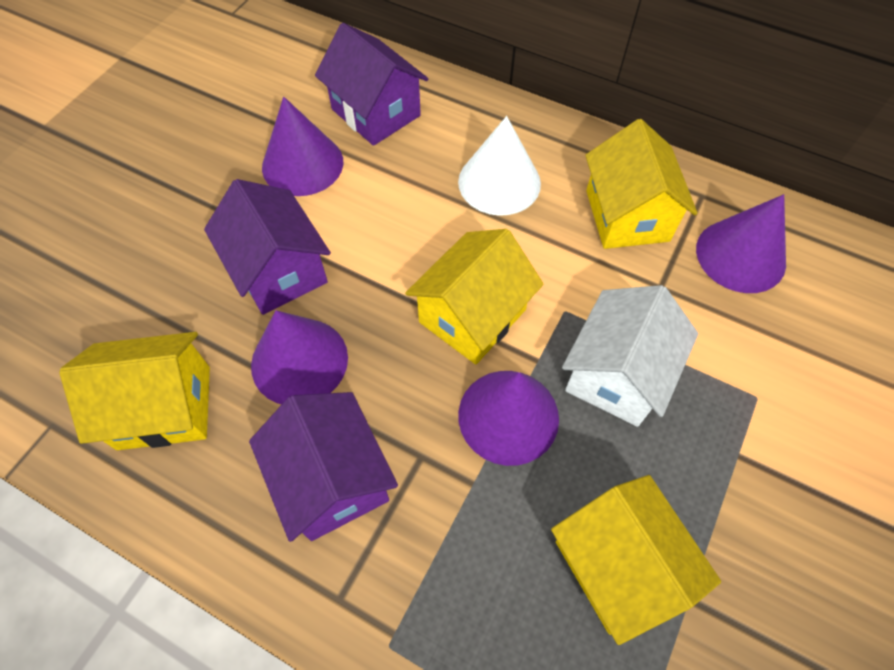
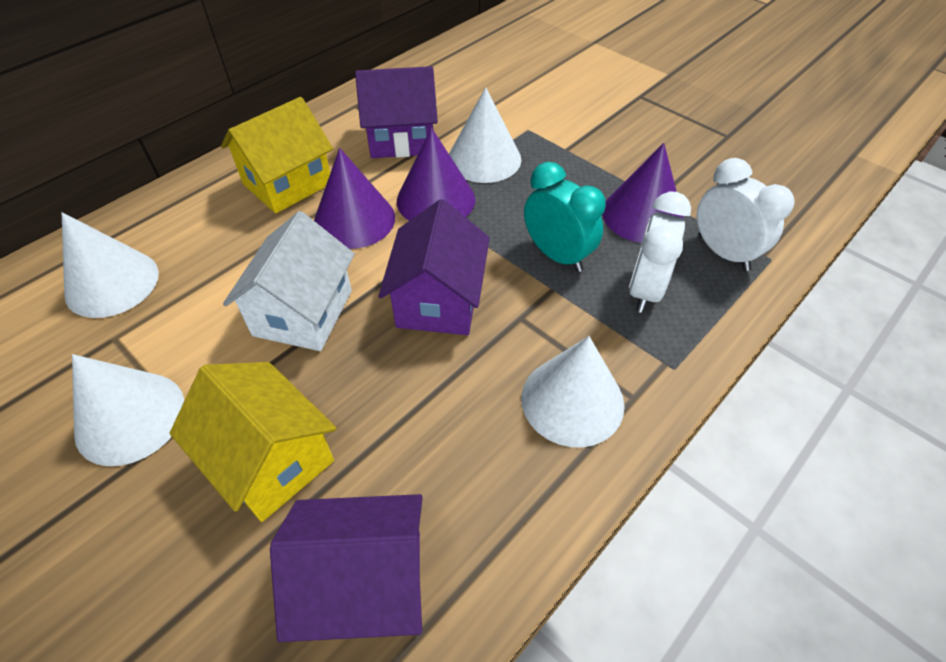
purple cone: [251,310,348,404] [262,97,343,196] [458,371,559,466] [696,194,786,293] = 4 -> [314,148,395,249] [397,128,475,221] [602,143,683,243] = 3
turquoise clock: none = 0 -> [524,162,606,272] = 1
white clock: none = 0 -> [629,192,691,313] [697,158,795,271] = 2
white cone: [458,116,541,216] = 1 -> [62,212,159,318] [72,354,185,466] [449,87,521,183] [521,336,625,447] = 4
yellow house: [59,332,210,450] [405,229,544,364] [551,475,721,645] [585,119,698,249] = 4 -> [170,362,336,522] [221,97,333,213] = 2

